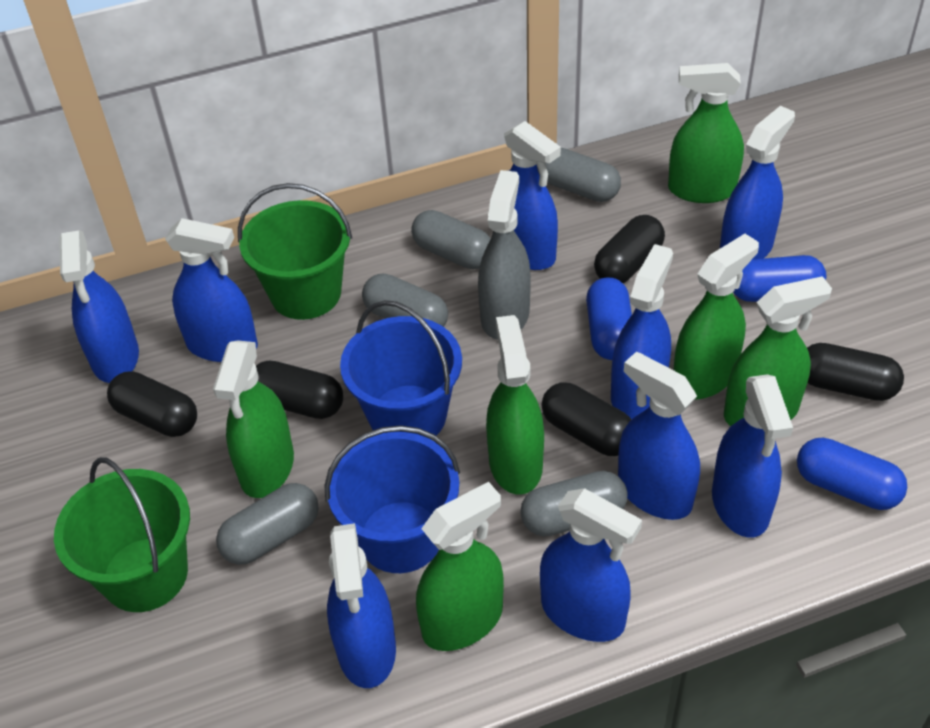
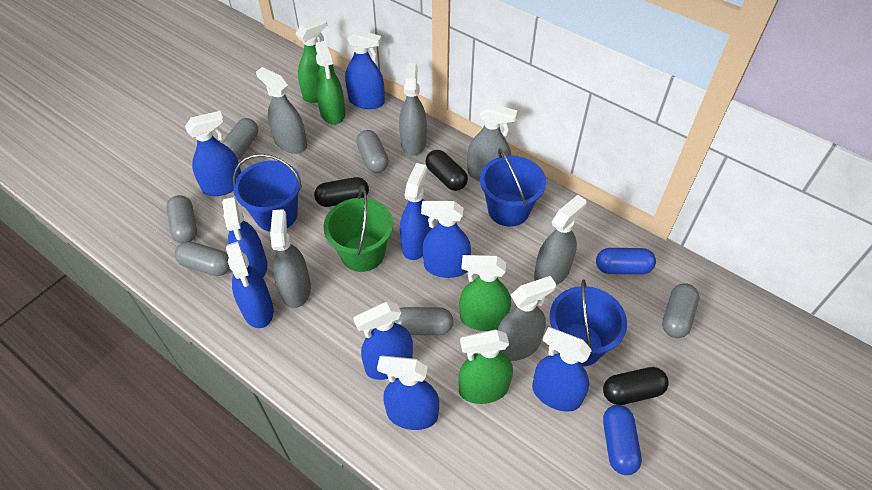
black capsule: [107,371,197,437] [256,361,343,419] [542,383,631,456] [594,215,665,283] [807,343,904,401] = 5 -> [314,177,369,207] [425,150,468,191] [603,367,669,405] = 3
blue bucket: [324,425,460,573] [340,300,462,438] = 2 -> [233,154,302,231] [480,148,546,227] [550,279,627,367] = 3
blue capsule: [586,277,632,360] [733,255,826,302] [797,438,908,510] = 3 -> [596,248,656,274] [603,405,642,475] = 2
green bucket: [54,457,190,612] [238,183,352,320] = 2 -> [323,189,393,272] = 1
green spray bottle: [213,340,294,498] [416,482,504,651] [486,315,544,495] [668,63,744,203] [674,234,759,400] [724,276,832,426] = 6 -> [296,17,334,103] [315,41,345,125] [458,329,513,404] [460,255,511,331] = 4
grey capsule: [216,483,319,565] [362,274,448,327] [411,210,491,269] [520,471,628,537] [545,148,621,202] = 5 -> [166,195,197,243] [175,241,230,276] [222,118,258,159] [356,130,389,173] [394,307,453,335] [662,283,699,338] = 6
grey spray bottle: [478,170,531,340] = 1 -> [256,67,307,154] [270,209,311,308] [399,63,427,156] [468,103,517,182] [498,276,556,361] [534,195,586,285] = 6

